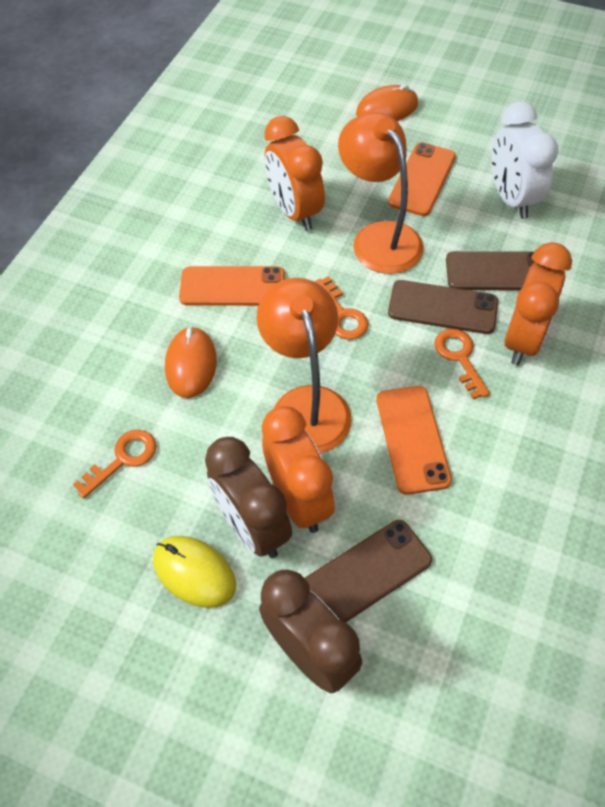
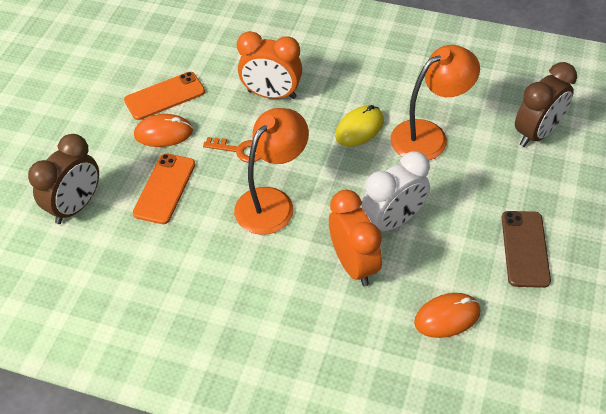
brown phone: [305,520,432,622] [388,280,498,334] [446,251,535,290] = 3 -> [502,211,551,288] = 1
orange clock: [262,406,335,533] [264,116,325,231] [504,242,572,365] = 3 -> [237,31,302,99] [329,189,382,286] = 2
orange key: [73,430,156,499] [314,276,369,339] [434,329,490,399] = 3 -> [203,137,261,163] = 1
orange phone: [179,266,285,306] [377,386,452,495] [388,142,456,216] = 3 -> [124,72,205,120] [133,153,195,224] = 2

